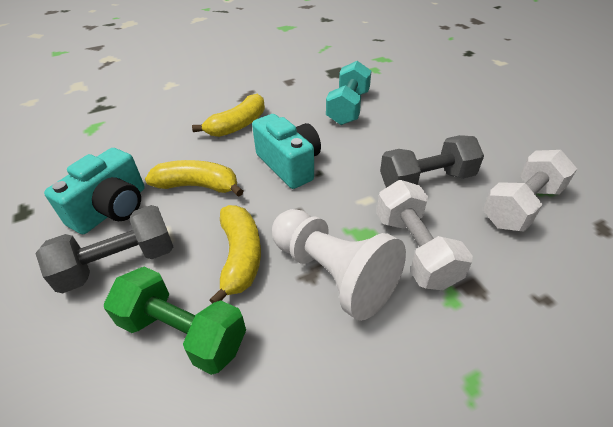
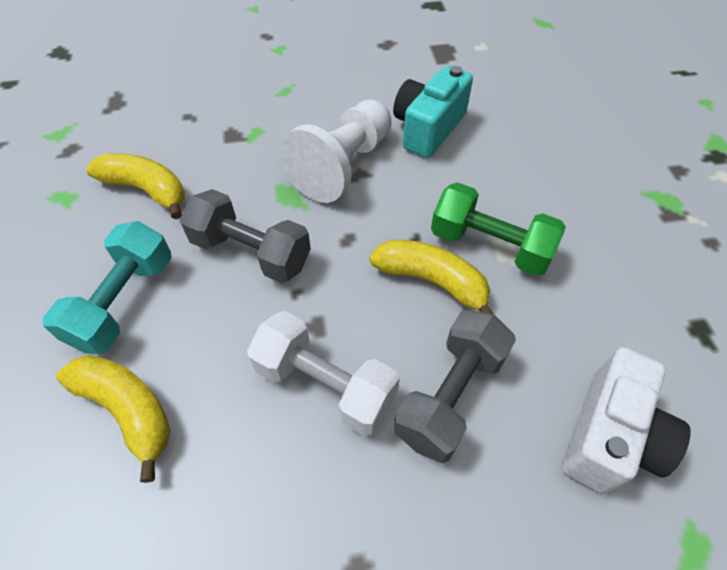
turquoise camera: [44,148,145,234] [252,114,321,189] = 2 -> [393,66,473,158] = 1
white camera: none = 0 -> [561,347,691,493] = 1
white dumbbell: [376,180,473,290] [483,150,577,232] = 2 -> [247,311,400,436] = 1

